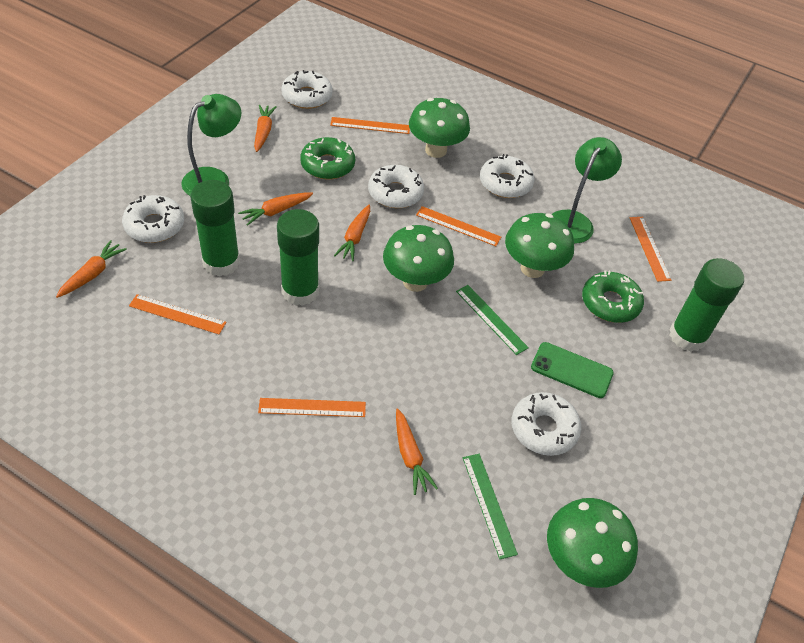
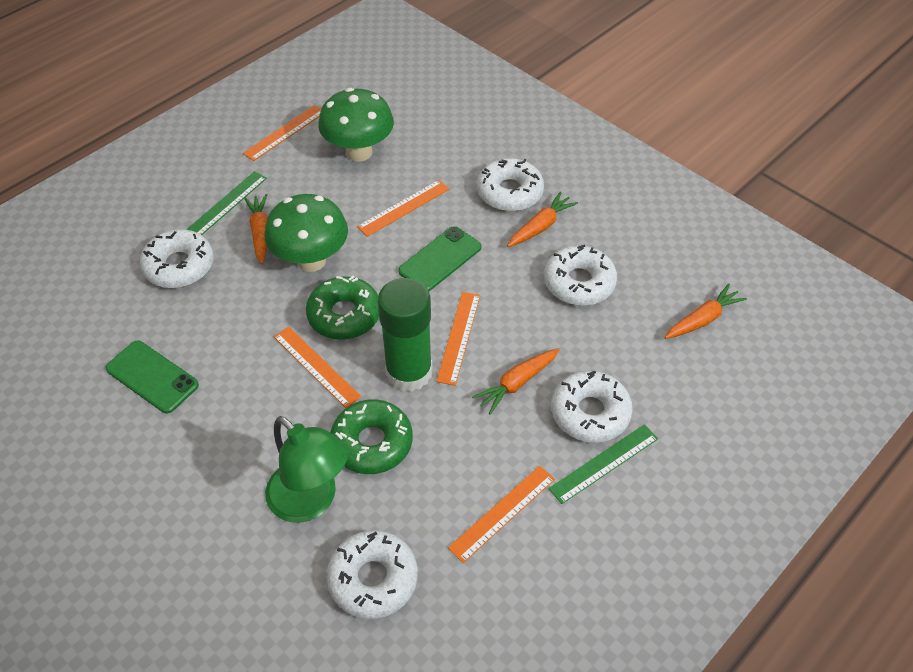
green glue stick: [191,180,240,277] [277,209,319,306] [669,258,744,351] = 3 -> [378,278,432,392] = 1
green lamp: [181,94,241,196] [552,137,622,243] = 2 -> [265,416,348,523] = 1
green mushroom: [383,225,454,292] [409,98,470,158] [505,213,574,278] [547,498,638,588] = 4 -> [264,194,348,272] [318,88,394,162] = 2
green phone: [531,342,614,398] = 1 -> [105,341,199,414] [398,226,481,291] = 2
orange carrot: [56,240,127,298] [238,193,313,226] [254,105,277,152] [334,205,370,261] [396,408,438,495] = 5 -> [244,194,268,264] [472,348,560,415] [507,192,578,247] [664,284,747,339] = 4

